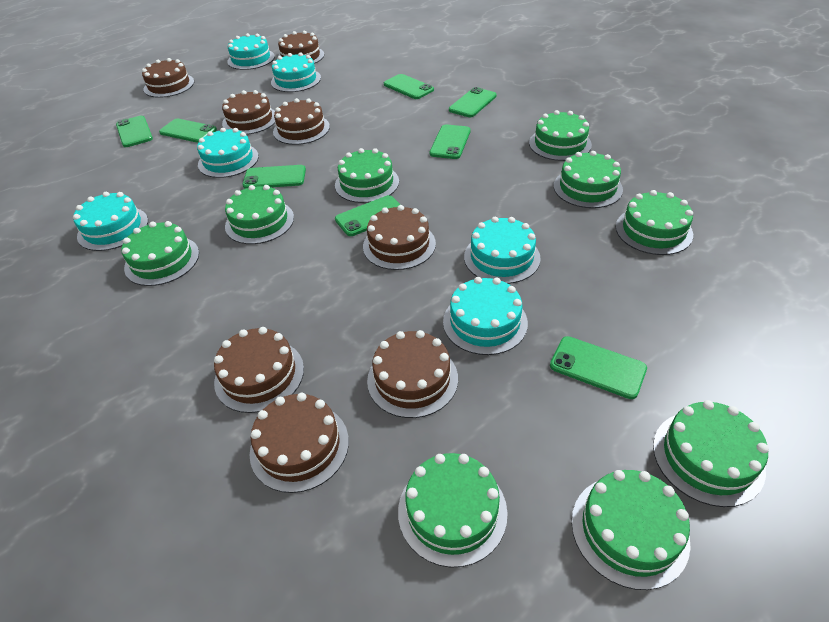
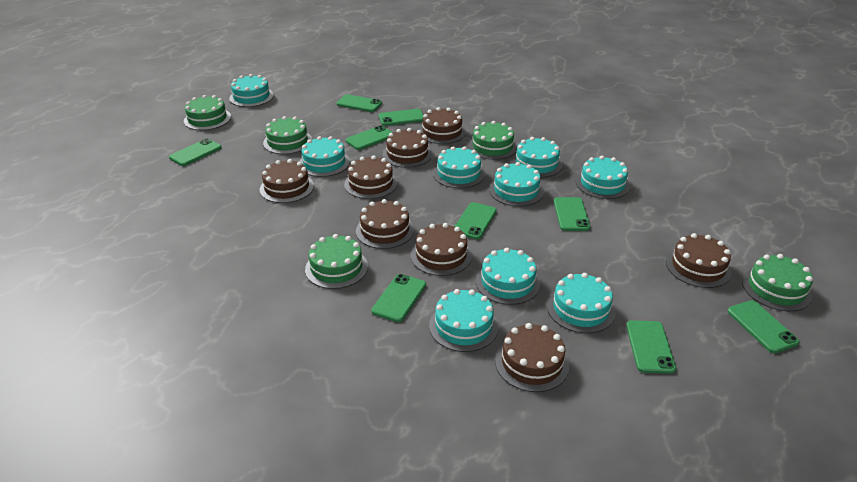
green cake: [122,221,199,286] [225,185,294,244] [335,148,399,203] [398,453,507,568] [529,110,592,161] [554,151,623,208] [572,470,690,590] [616,190,693,255] [653,400,769,507] = 9 -> [184,95,231,130] [263,116,312,154] [305,234,368,289] [468,121,517,160] [742,254,813,311] = 5
green phone: [116,116,153,147] [159,118,217,143] [243,165,306,189] [335,195,401,236] [384,74,434,99] [429,124,471,159] [449,87,497,117] [550,336,647,399] = 8 -> [169,138,222,166] [336,94,382,112] [346,125,393,150] [371,274,426,322] [379,109,423,126] [454,202,497,239] [554,197,590,231] [626,320,676,374] [728,300,799,353] = 9
turquoise cake: [73,192,148,251] [197,128,259,178] [227,33,275,70] [271,52,321,92] [443,277,528,355] [464,217,541,284] = 6 -> [229,74,274,107] [299,136,350,177] [429,289,498,352] [433,146,485,188] [476,248,540,305] [489,162,544,206] [511,137,563,178] [547,273,615,333] [576,156,630,199] = 9

